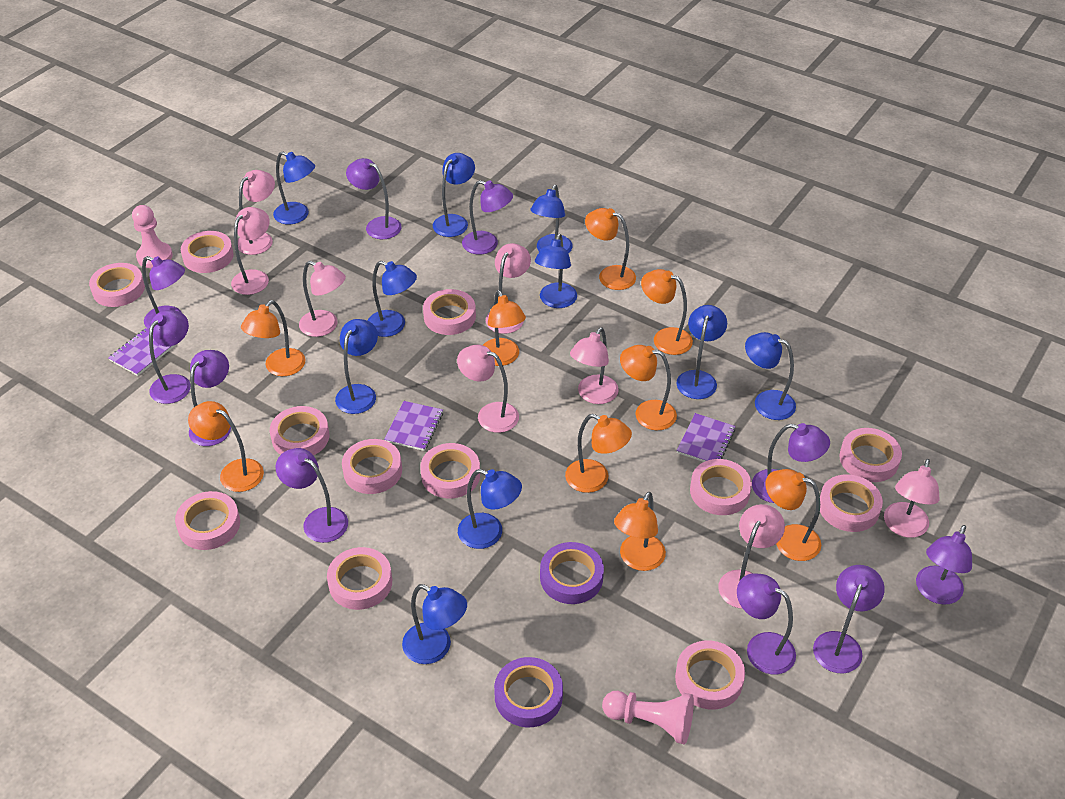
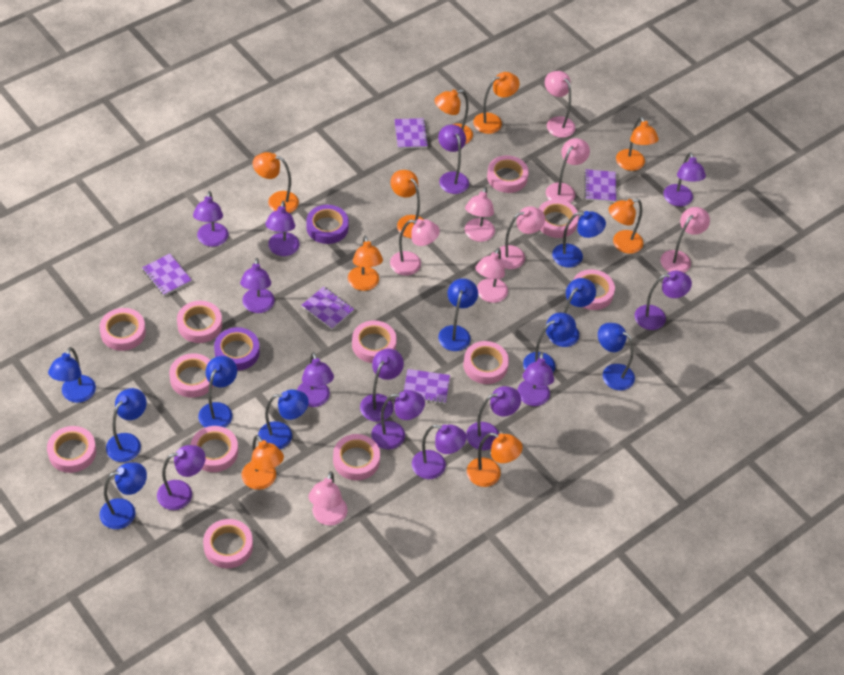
pink pawn: [132,205,173,268] [602,691,694,745] = 2 -> none = 0
purple lamp: [142,256,185,330] [149,310,191,404] [189,350,231,446] [276,448,348,543] [346,158,402,239] [462,180,513,254] [737,573,796,675] [752,423,830,503] [813,565,885,673] [916,525,972,605] = 10 -> [157,445,206,510] [193,191,228,247] [240,258,275,313] [265,201,299,256] [297,352,334,407] [360,348,404,422] [371,390,425,449] [412,424,466,479] [438,125,469,194] [466,386,521,450] [517,352,554,406] [635,271,692,330] [663,152,706,206] = 13
purple notebook: [108,328,175,376] [384,401,443,451] [677,413,735,462] = 3 -> [142,254,192,296] [302,286,354,329] [394,118,428,149] [404,369,450,404] [584,169,616,202] = 5

